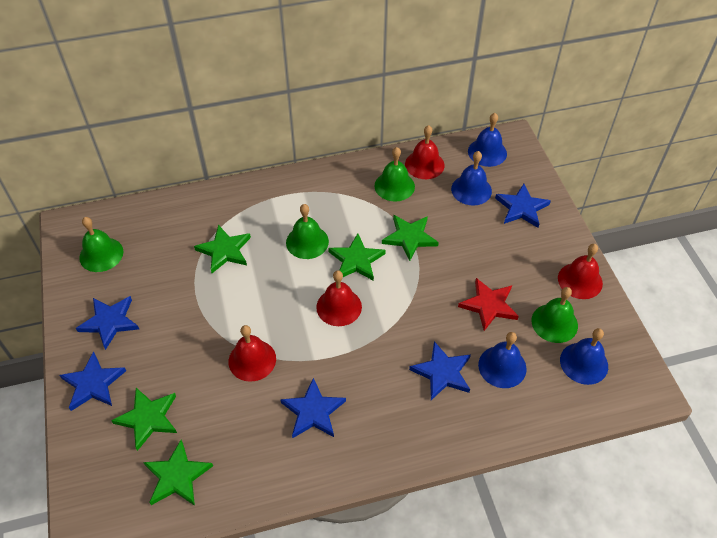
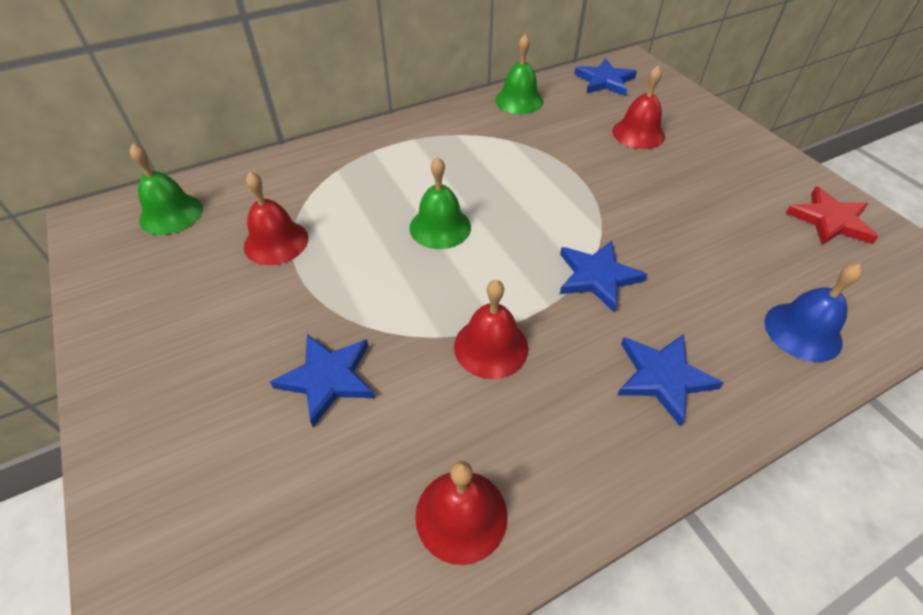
blue bell: [451,151,492,206] [468,113,507,167] [478,332,527,388] [560,328,608,385] = 4 -> [764,263,862,362] = 1
blue star: [60,351,126,411] [76,296,139,350] [280,378,346,438] [409,341,471,400] [495,184,551,228] = 5 -> [270,334,375,427] [560,241,647,313] [574,59,637,96] [617,334,723,427] = 4
green bell: [79,217,123,272] [286,204,329,259] [374,147,415,202] [531,287,578,343] = 4 -> [130,143,203,235] [409,157,471,249] [495,34,543,114] = 3
green star: [111,388,177,451] [143,440,213,506] [194,225,251,273] [328,233,386,281] [382,215,439,261] = 5 -> none = 0

